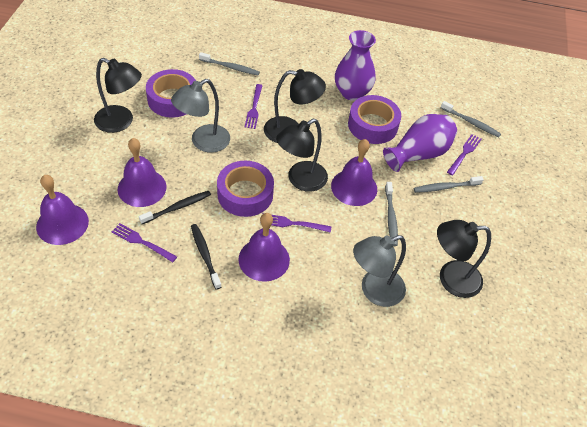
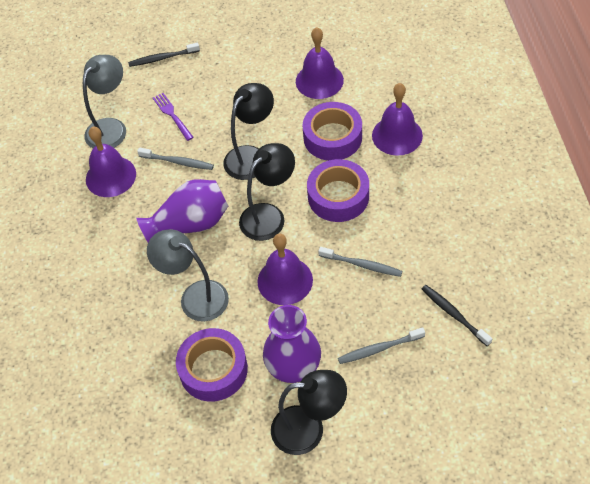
black lamp: [94,58,142,133] [264,69,326,143] [276,119,328,192] [437,220,491,298] = 4 -> [223,83,274,180] [239,143,295,241] [271,370,347,455] = 3
grey toothbrush: [199,52,260,75] [385,182,398,246] [414,176,484,193] [441,101,501,137] = 4 -> [137,148,214,170] [318,247,402,277] [338,327,425,364] = 3
purple fork: [112,223,177,262] [244,84,263,129] [260,213,332,233] [447,134,481,175] = 4 -> [153,93,194,141] = 1

